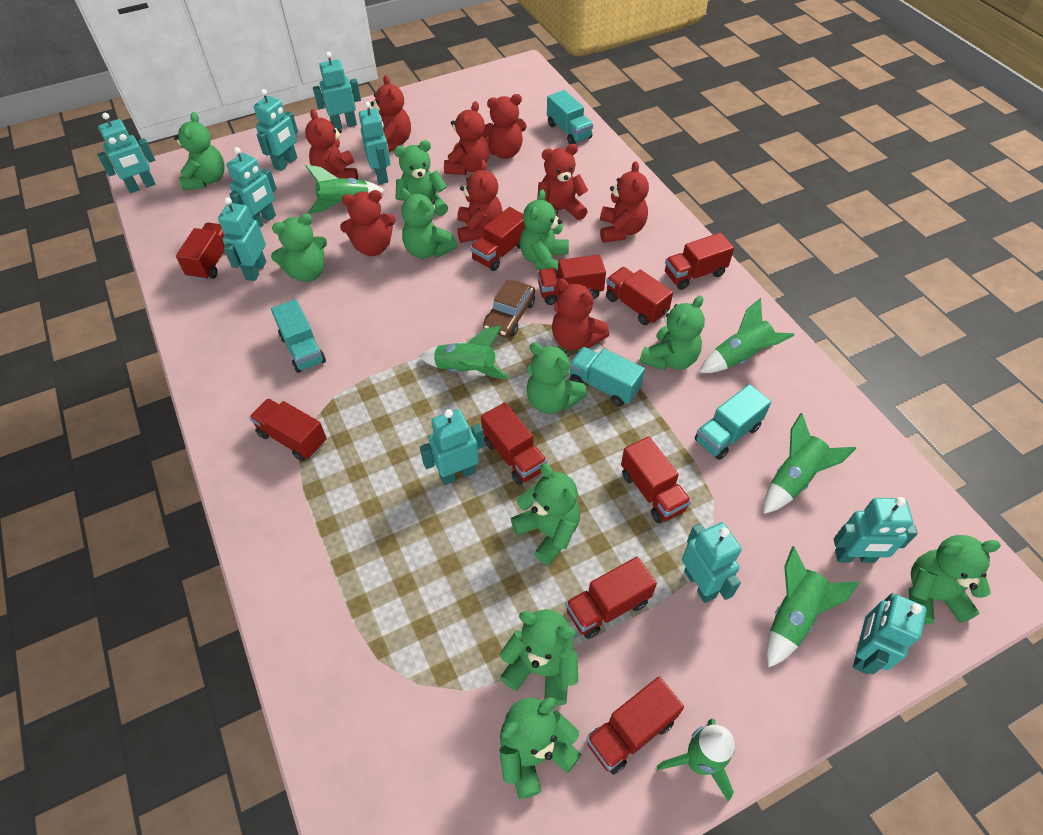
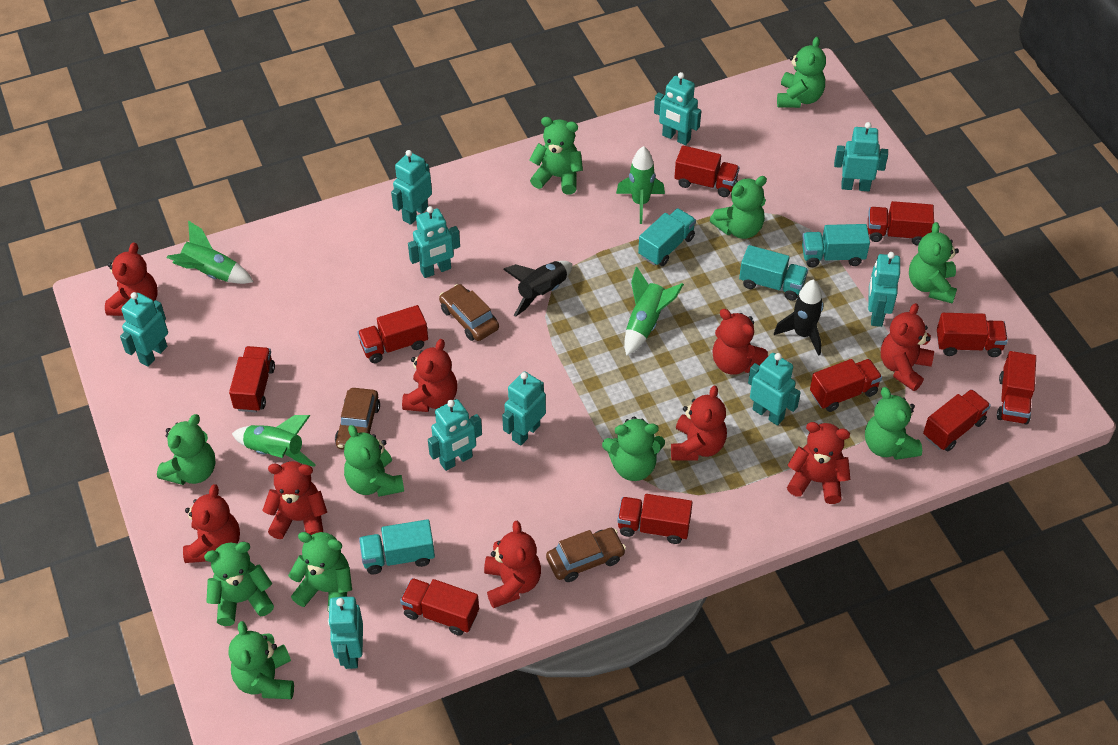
black rocket: none = 0 -> [503,261,573,317] [774,279,823,356] = 2
brown car: [483,279,535,337] = 1 -> [335,388,380,450] [439,284,499,341] [546,528,626,582] = 3
green rocket: [305,165,385,214] [420,326,509,379] [657,718,735,801] [699,298,794,373] [764,413,856,514] [767,546,859,667] = 6 -> [167,220,254,284] [232,415,316,467] [616,146,665,224] [624,267,684,356] = 4

